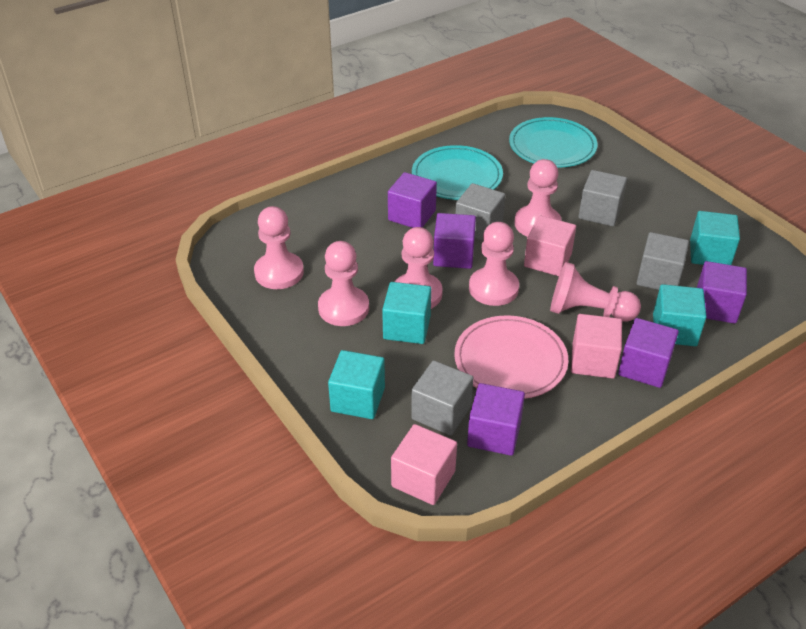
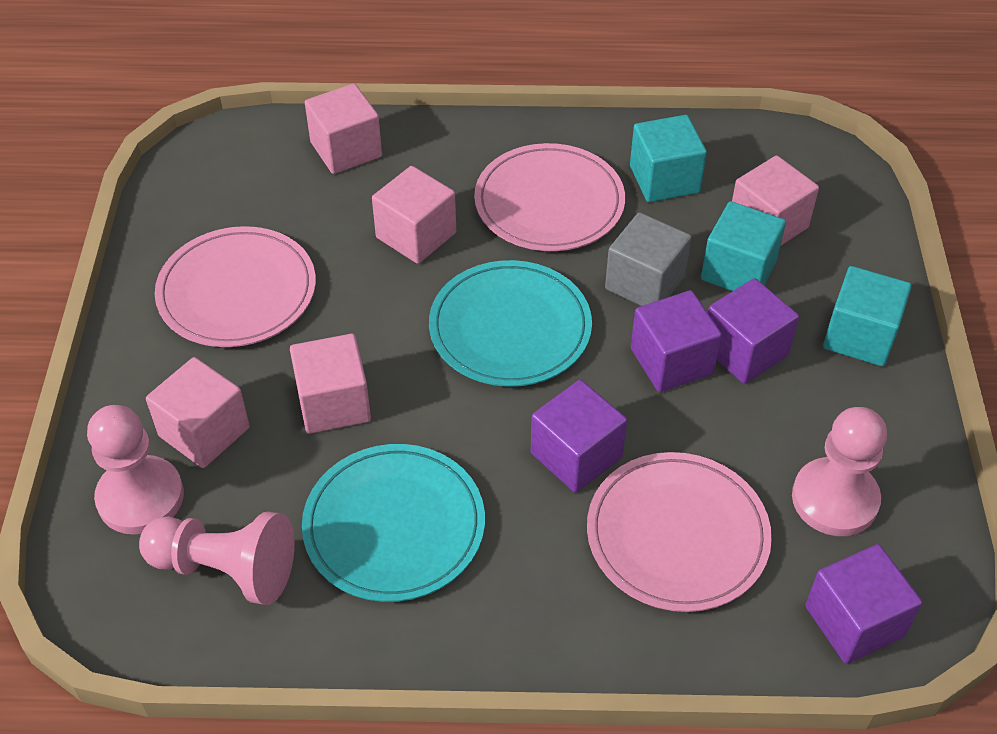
grey cube: [411,360,473,436] [456,183,505,241] [578,170,627,226] [637,232,689,290] = 4 -> [605,212,692,306] = 1
pink cube: [391,424,457,505] [524,216,576,276] [571,314,622,379] = 3 -> [146,357,250,468] [290,334,371,434] [305,83,382,174] [372,166,456,264] [732,155,819,245] = 5
pink pawn: [254,206,304,289] [318,241,369,326] [395,227,443,309] [469,222,519,306] [514,159,562,237] [550,262,641,322] = 6 -> [87,405,184,534] [139,512,294,605] [792,407,887,536] = 3
pink plate: [454,315,568,399] = 1 -> [155,226,316,347] [474,143,625,251] [587,452,772,612] = 3
purple cube: [388,172,437,228] [433,213,476,269] [467,383,525,456] [618,318,679,388] [697,261,747,324] = 5 -> [531,380,627,493] [631,290,722,392] [708,278,799,384] [805,544,922,664] = 4
turquoise cube: [328,350,385,419] [382,282,431,344] [653,284,707,346] [690,211,740,265] = 4 -> [630,115,707,202] [701,201,786,291] [823,266,912,366] = 3

